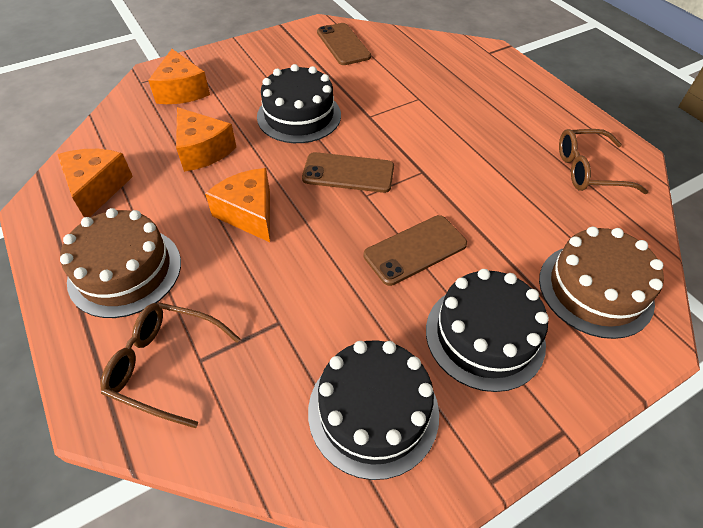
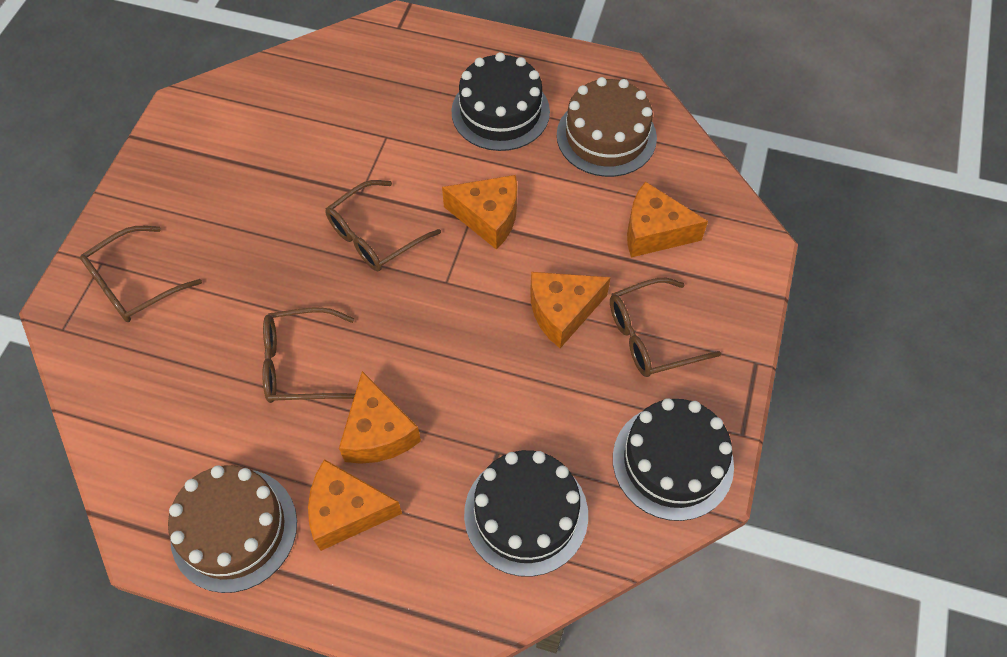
brown glasses: [100,302,240,428] [559,129,648,194] = 2 -> [80,226,202,322] [262,307,355,403] [326,180,441,271] [610,278,721,377] = 4
brown phone: [302,152,394,193] [317,23,371,65] [363,215,467,286] = 3 -> none = 0
orange cheese: [57,149,133,217] [148,49,210,104] [176,107,236,172] [205,168,270,242] = 4 -> [308,459,402,551] [339,371,421,464] [442,175,517,250] [530,272,611,348] [627,181,708,257] = 5

